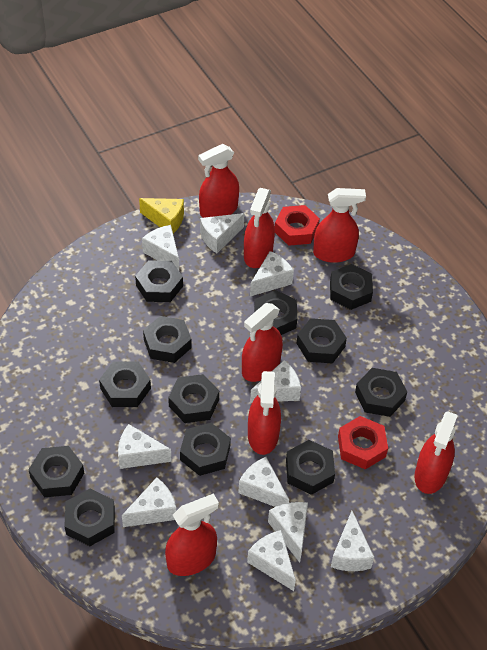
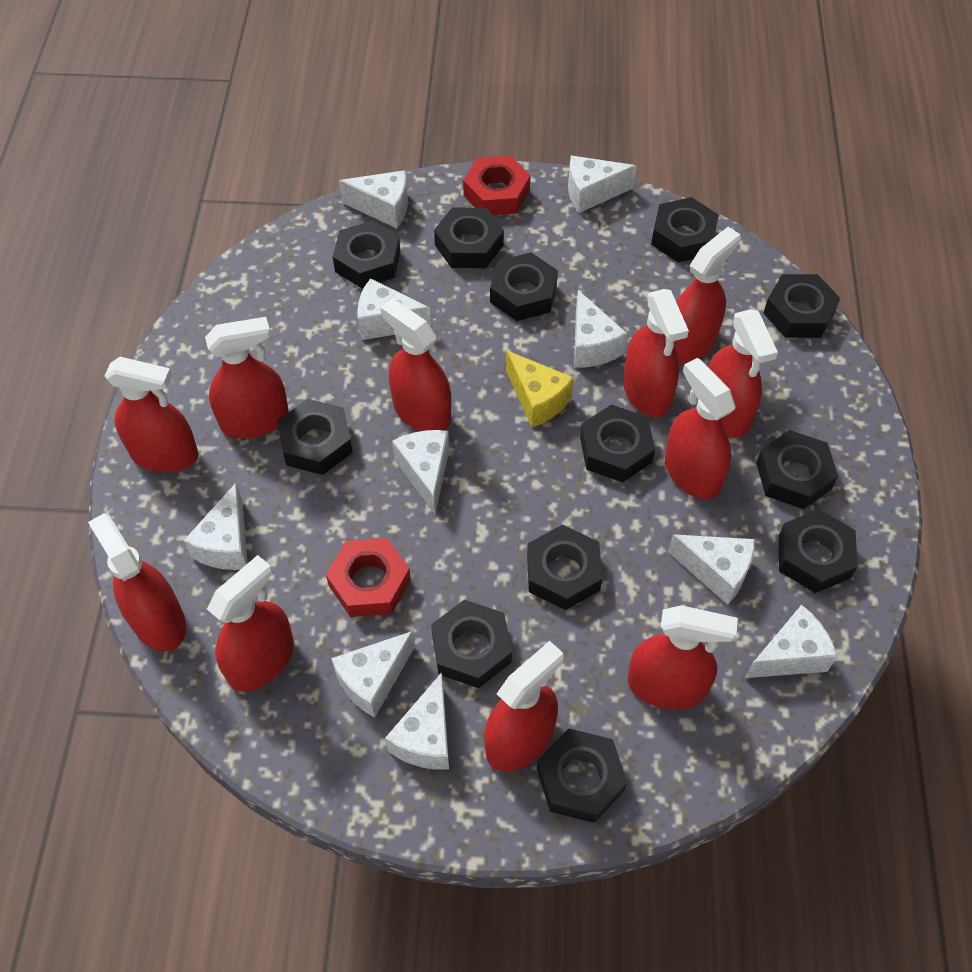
red spray bottle: [165,493,219,576] [198,144,239,218] [242,303,283,382] [244,188,275,268] [248,371,281,455] [313,188,366,263] [414,411,458,494] = 7 -> [88,513,186,652] [105,357,198,472] [205,317,289,438] [207,555,294,692] [380,299,451,431] [484,641,563,772] [623,289,689,417] [628,605,738,710] [665,358,735,499] [674,227,741,364] [708,309,778,438] = 11

